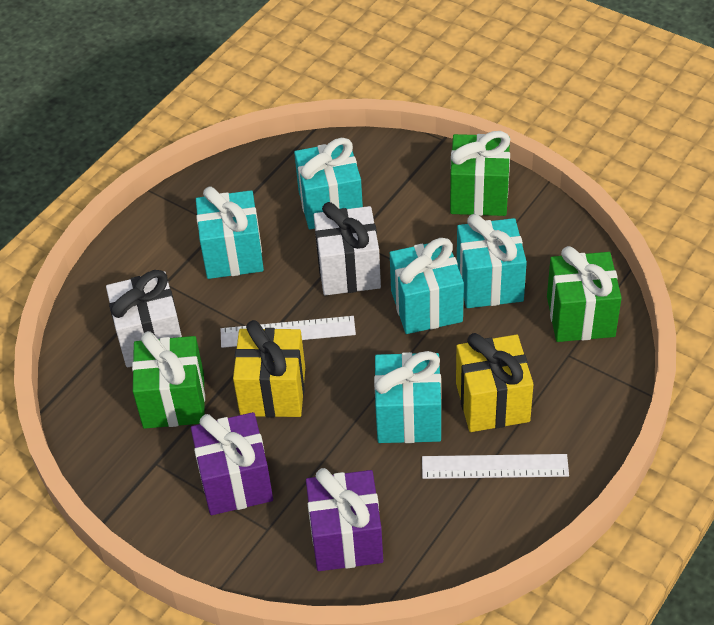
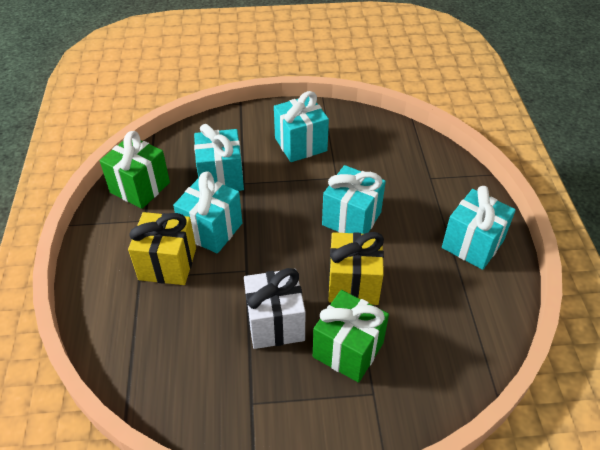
green gift: [132,331,205,429] [450,131,510,216] [547,246,622,342] = 3 -> [100,131,170,209] [313,290,389,383] = 2
purple gift: [191,412,273,515] [306,468,383,571] = 2 -> none = 0
white gift: [106,270,182,367] [314,202,381,295] = 2 -> [244,268,305,349] = 1
white ruler: [221,316,356,348] [422,454,569,479] = 2 -> none = 0

